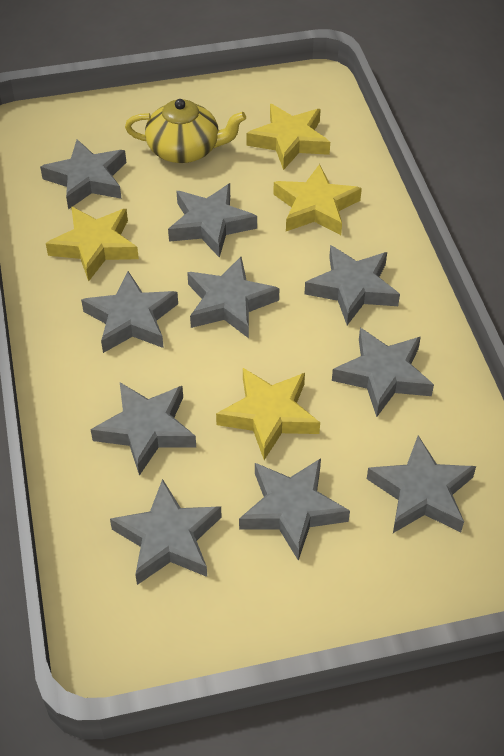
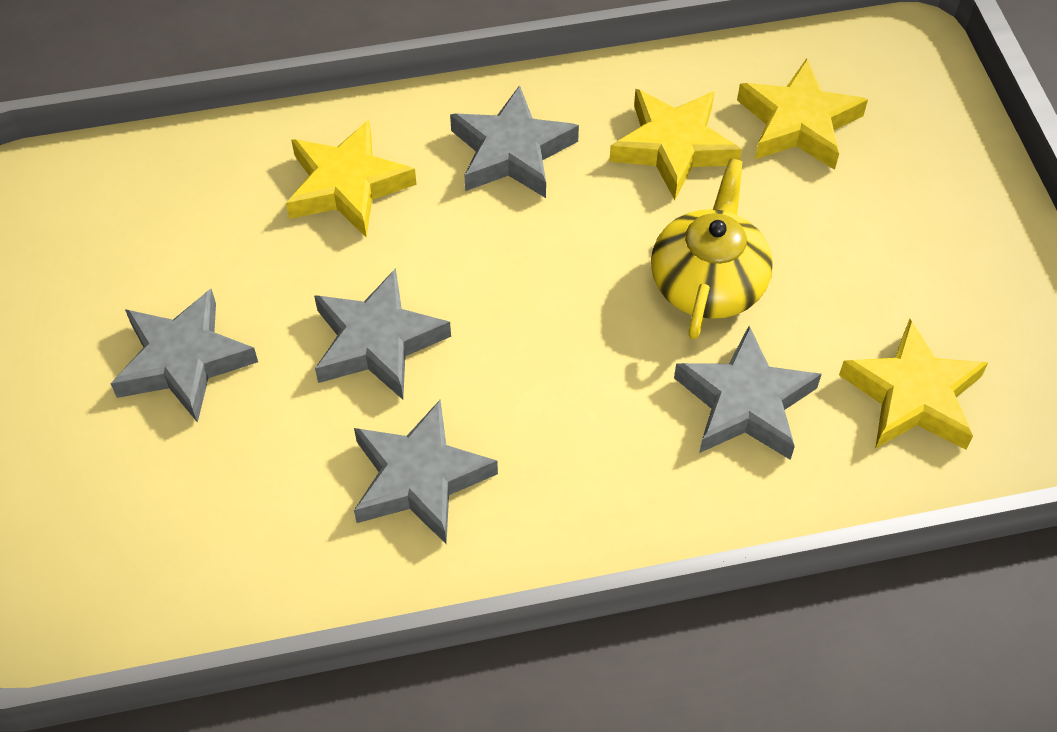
grey star: [40,139,126,209] [81,271,178,353] [91,382,196,476] [110,479,222,585] [168,183,257,258] [187,257,279,338] [239,458,350,561] [304,245,400,325] [332,328,434,417] [367,436,476,533] = 10 -> [110,289,258,423] [314,268,451,400] [354,400,498,544] [450,85,579,198] [674,326,822,460] = 5

